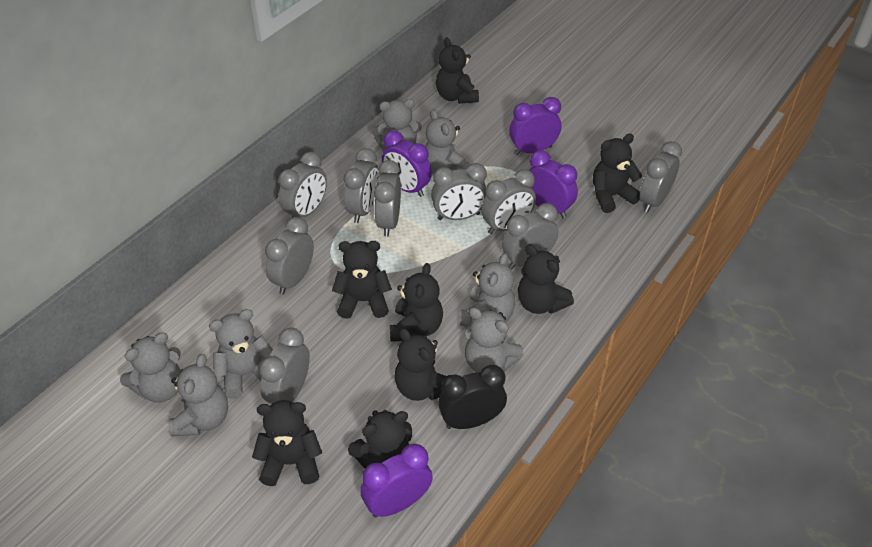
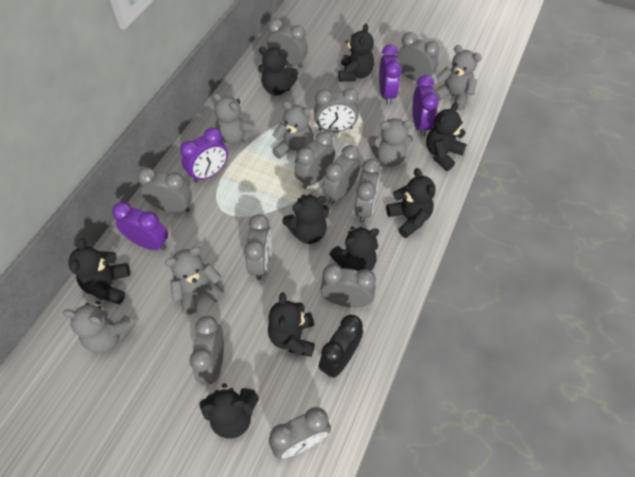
black teddy bear: [252,400,322,486] [332,241,392,319] [348,410,412,469] [390,263,443,342] [394,328,450,401] [436,37,479,104] [518,245,574,314] [593,134,642,213] = 8 -> [68,238,130,304] [199,384,259,439] [258,47,298,96] [268,293,315,357] [282,194,329,244] [329,226,379,271] [338,24,374,82] [386,168,436,238] [426,102,467,171] = 9
grey clock: [259,328,310,404] [265,217,314,294] [278,152,327,218] [344,148,379,223] [374,160,401,236] [431,163,487,220] [481,169,536,234] [502,203,558,269] [640,141,682,213] = 9 -> [137,167,192,213] [190,316,224,384] [244,214,272,280] [267,19,308,68] [269,407,331,459] [294,131,335,189] [314,88,359,132] [320,264,376,307] [322,145,360,204] [355,159,381,223] [397,32,440,81] = 11
grey teddy bear: [120,332,181,403] [169,354,228,436] [209,309,273,399] [372,99,422,152] [425,109,470,174] [460,253,515,326] [465,307,523,372] = 7 -> [63,301,136,353] [165,247,225,314] [213,93,259,145] [272,101,314,163] [368,118,413,167] [435,45,482,111] = 6

